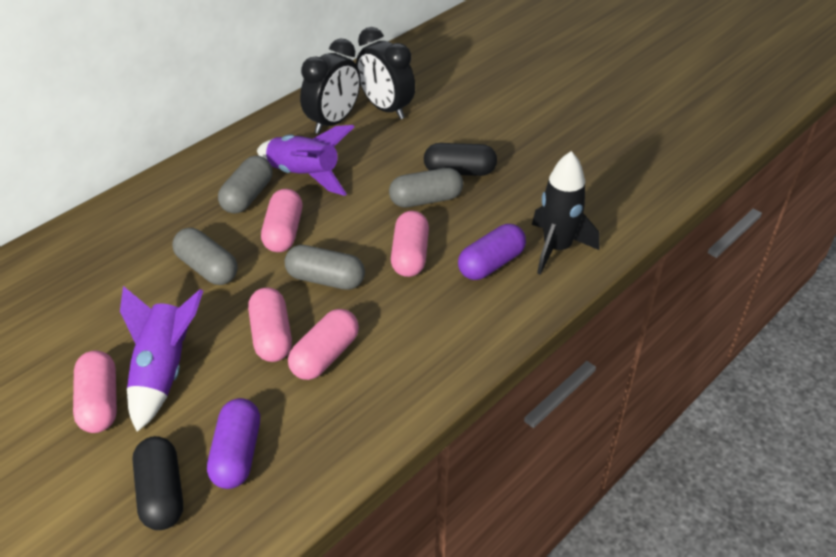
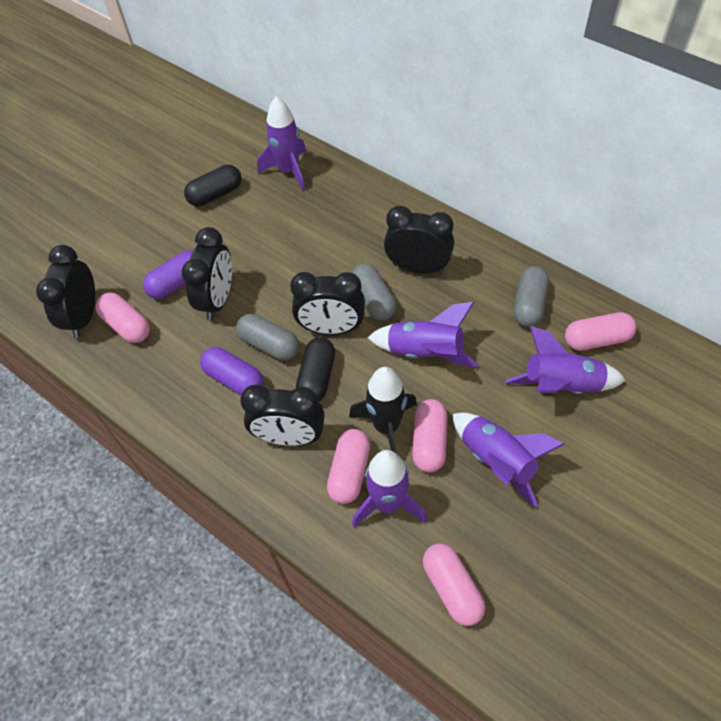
black clock: [300,38,361,134] [356,27,415,120] = 2 -> [36,245,95,338] [182,227,232,320] [240,384,325,446] [290,272,365,335] [384,206,454,274] = 5
grey capsule: [172,228,238,285] [218,155,273,214] [285,245,365,290] [389,168,463,208] = 4 -> [236,314,299,361] [352,263,397,321] [513,266,549,327] = 3
purple rocket: [120,286,203,432] [257,125,354,196] = 2 -> [257,96,306,191] [352,450,427,527] [367,302,478,367] [453,413,565,508] [505,326,626,394] = 5

